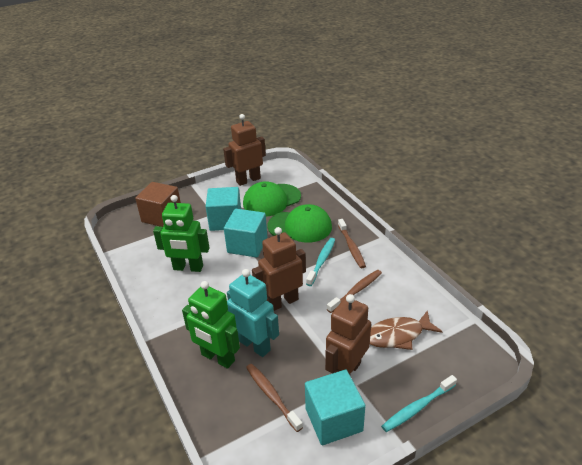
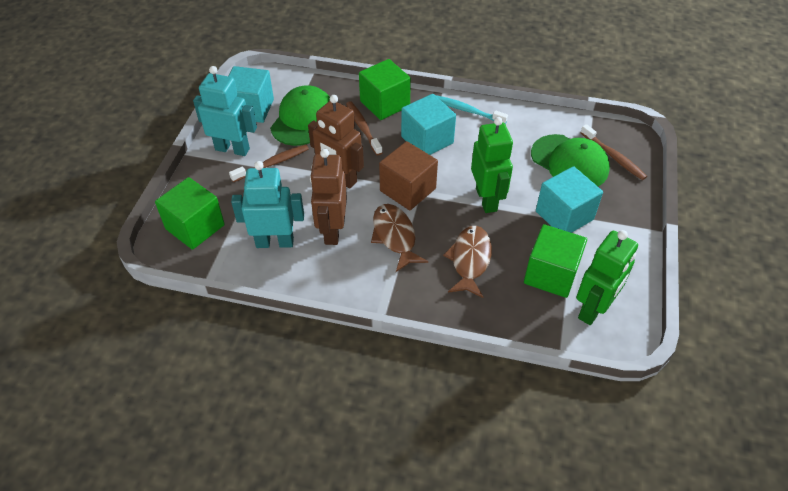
brown fish: [370,310,443,350] = 1 -> [371,204,428,272] [443,226,492,298] = 2
brown robot: [223,114,266,186] [252,227,306,311] [325,294,371,375] = 3 -> [308,95,364,188] [310,149,347,245] = 2
green cube: none = 0 -> [155,177,225,250] [359,59,411,120] [524,224,587,298] = 3
turquoise robot: [227,269,279,357] = 1 -> [193,66,257,156] [231,161,304,248] = 2
turquoise toothbrush: [306,238,335,286] [381,375,457,432] = 2 -> [435,95,508,124] = 1

